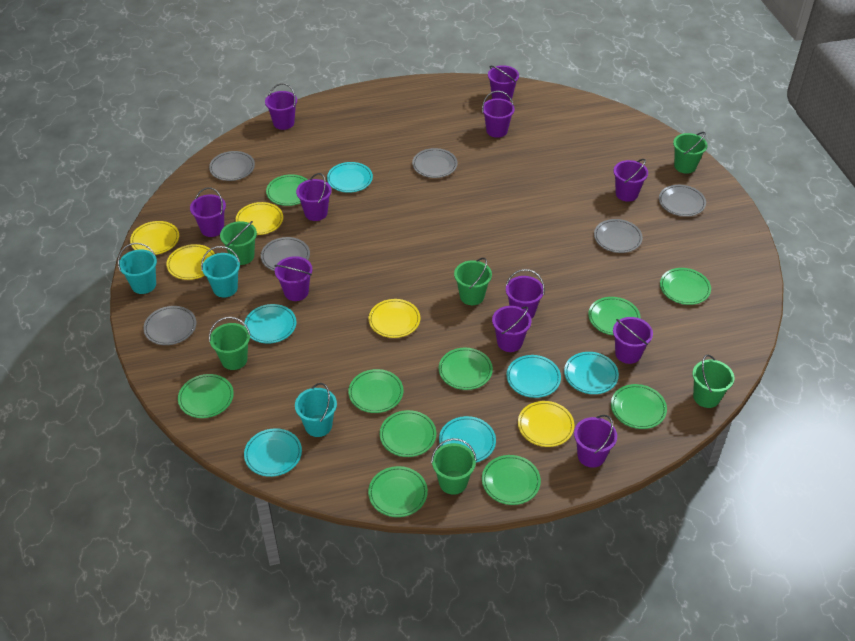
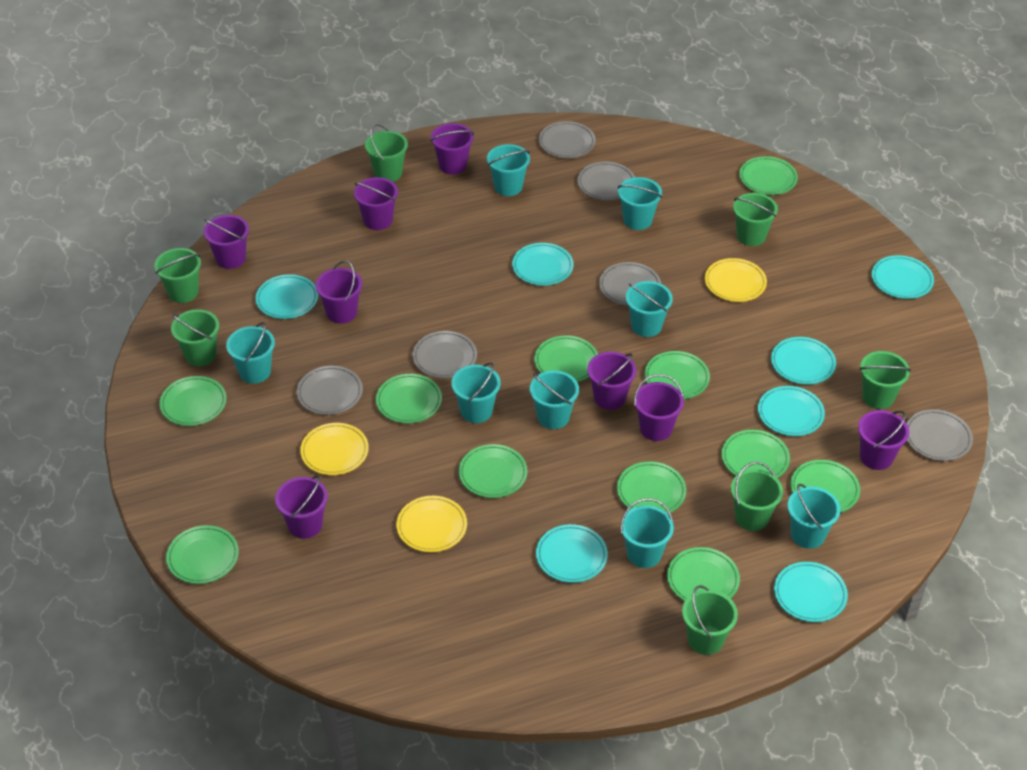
green bucket: [209,317,250,370] [220,221,257,265] [431,438,477,495] [454,258,492,305] [673,132,707,174] [693,355,734,408] = 6 -> [154,248,201,303] [171,309,219,366] [365,124,408,182] [682,585,738,655] [731,462,783,531] [733,193,778,246] [859,351,911,409] = 7
green plate: [178,374,234,418] [266,174,308,206] [348,369,403,413] [368,466,428,517] [380,410,436,457] [439,348,493,390] [482,455,541,505] [588,297,641,335] [611,384,667,429] [660,268,711,305] = 10 -> [160,376,227,426] [166,525,239,584] [376,374,442,423] [459,444,528,498] [534,335,598,382] [617,462,686,514] [644,351,710,399] [667,547,740,601] [722,430,790,478] [739,156,798,195] [790,460,860,513] = 11
purple bucket: [190,187,226,237] [265,83,297,130] [274,256,313,301] [296,173,331,221] [482,91,515,138] [488,65,519,102] [492,306,531,352] [506,269,545,319] [574,415,617,468] [613,159,648,202] [613,317,653,364] = 11 -> [203,215,249,269] [275,475,328,539] [316,260,362,324] [354,177,398,230] [431,123,474,175] [587,352,636,410] [634,374,684,441] [858,410,909,470] = 8
turquoise bucket: [118,243,157,294] [201,246,240,297] [295,383,337,437] = 3 -> [226,322,275,384] [451,362,501,423] [487,144,530,196] [530,370,579,429] [618,177,662,230] [620,498,674,568] [626,281,673,337] [788,484,841,549] = 8
turquoise plate: [244,304,297,344] [244,428,302,477] [327,162,373,193] [439,416,496,463] [507,355,561,398] [564,352,619,394] = 6 -> [255,274,318,319] [512,243,574,286] [536,524,608,583] [758,386,825,436] [771,337,836,385] [774,562,848,622] [872,255,934,299] = 7
yellow plate: [130,221,179,255] [166,244,215,280] [235,202,283,235] [369,299,420,338] [518,401,574,447] = 5 -> [300,423,369,475] [396,496,467,552] [705,258,767,302] = 3

